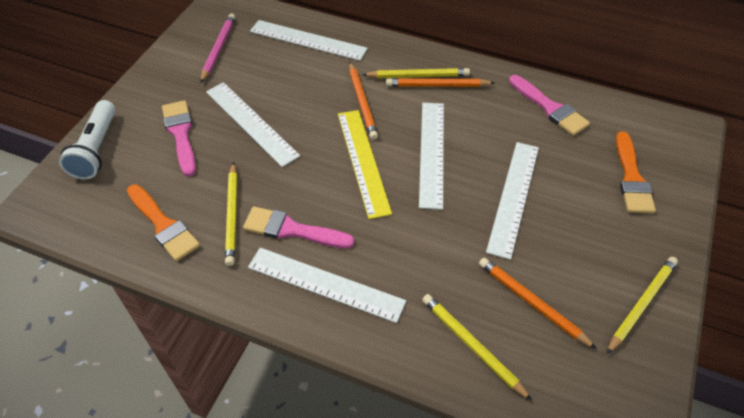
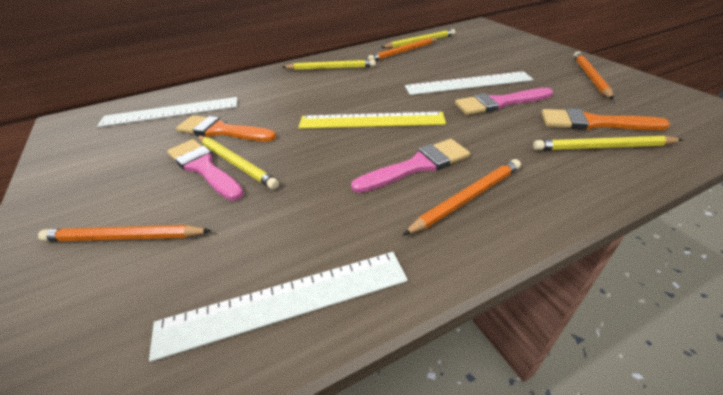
orange pencil: [349,62,378,140] [386,78,495,87] [479,258,597,349] = 3 -> [38,225,212,242] [368,38,439,61] [403,159,521,235] [574,51,614,100] = 4
pink pencil: [201,14,236,83] = 1 -> none = 0
white flashlight: [59,100,116,180] = 1 -> none = 0
white ruler: [206,82,300,167] [248,248,406,323] [250,20,368,61] [419,103,444,210] [486,142,539,260] = 5 -> [97,97,238,127] [149,252,408,362] [405,71,534,95] = 3

